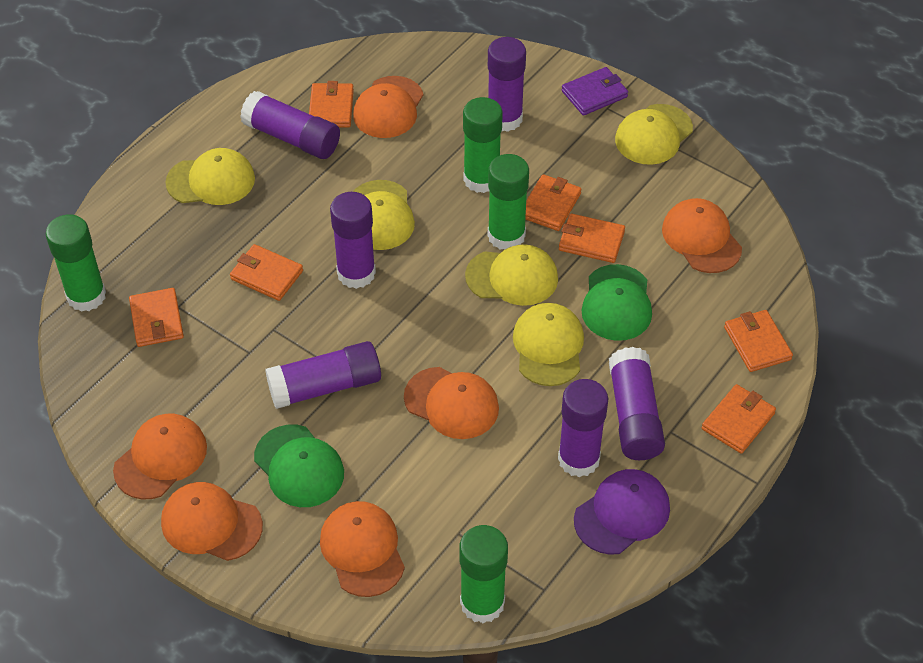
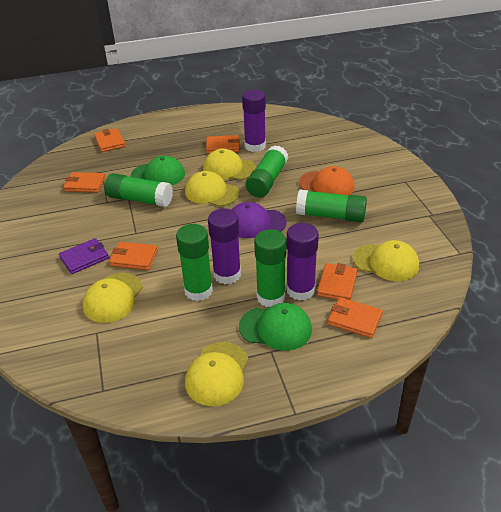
green glue stick: [46,214,106,312] [460,525,508,623] [463,97,503,193] [488,154,529,250] = 4 -> [105,173,173,207] [176,224,213,301] [246,145,288,197] [254,229,287,307] [296,190,367,222] = 5
orange cap: [113,414,207,499] [161,482,263,561] [320,501,405,597] [353,76,423,138] [404,367,499,439] [662,198,742,273] = 6 -> [299,166,355,195] = 1
orange wallet: [129,288,184,347] [230,244,303,301] [309,81,354,128] [525,174,582,231] [559,213,625,263] [702,384,776,454] [724,310,793,372] = 7 -> [63,172,105,193] [94,128,126,152] [109,242,158,270] [206,135,240,154] [317,263,357,300] [328,297,383,338] = 6
purple glue stick: [240,91,340,159] [265,341,381,409] [330,192,376,289] [488,37,526,132] [558,379,608,477] [609,347,665,460] = 6 -> [208,208,241,284] [242,89,266,152] [286,223,319,301] = 3

